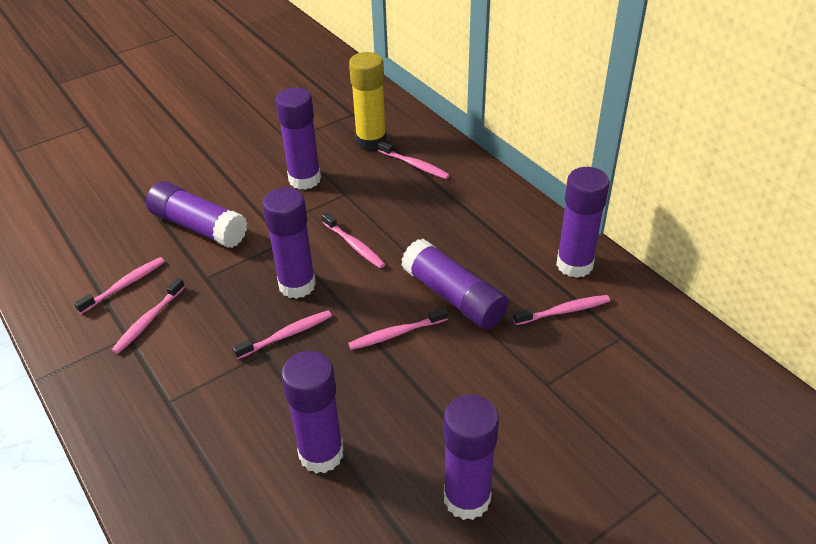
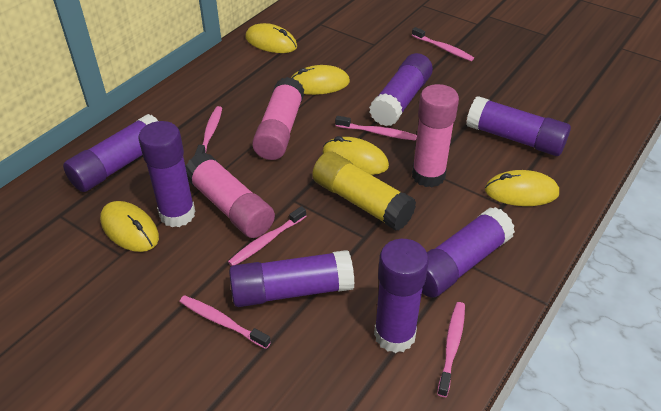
pink glue stick: none = 0 -> [185,152,275,238] [252,77,304,160] [412,84,459,187] = 3
pink toothbrush: [74,257,165,314] [112,278,185,354] [233,311,332,359] [322,212,385,268] [348,307,448,350] [378,141,450,179] [513,295,610,325] = 7 -> [180,295,271,349] [195,106,222,155] [228,206,306,266] [335,116,417,141] [412,27,474,61] [437,302,465,397] = 6
yellow mouse: none = 0 -> [100,201,159,252] [245,23,297,53] [291,65,350,95] [323,136,389,175] [485,170,559,206] = 5

